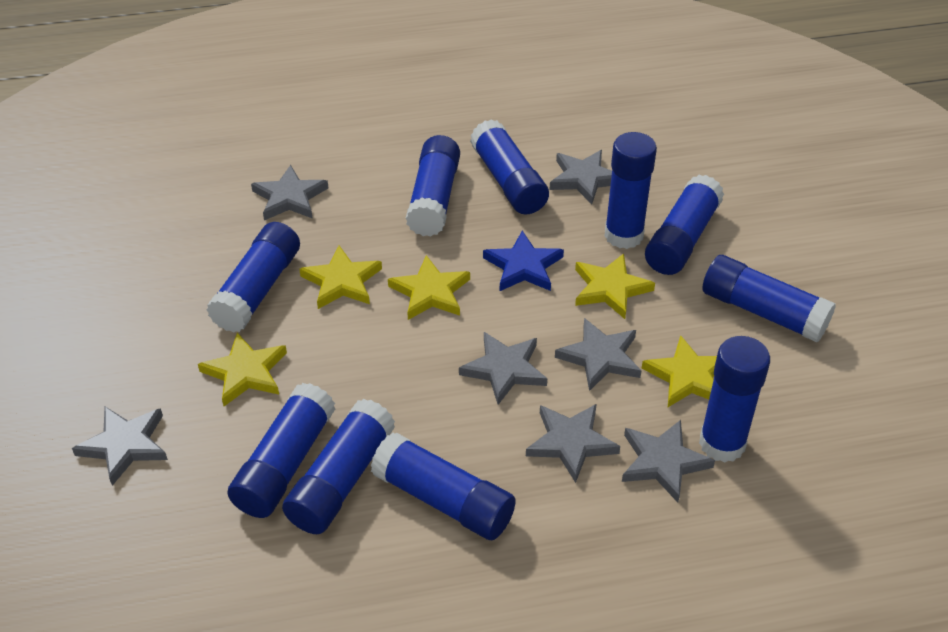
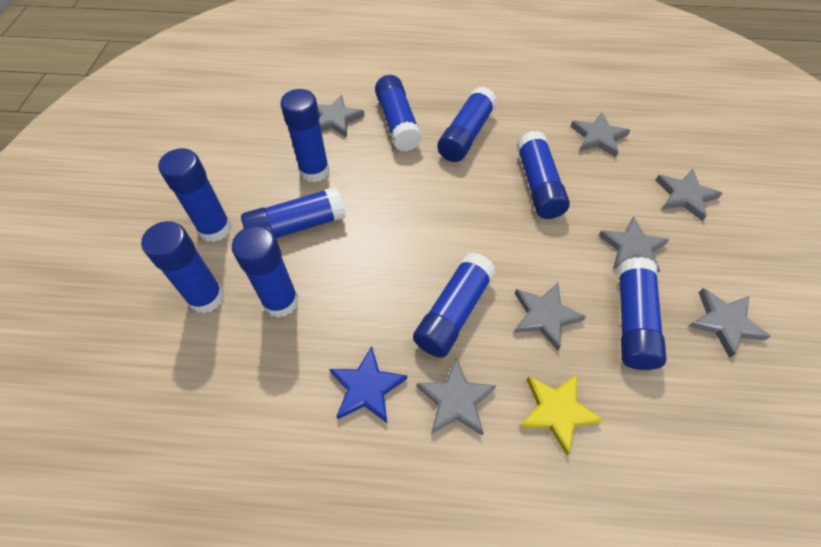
yellow star: [198,333,287,406] [299,245,382,309] [388,255,470,320] [575,254,655,319] [642,335,717,407] = 5 -> [520,374,603,455] = 1

